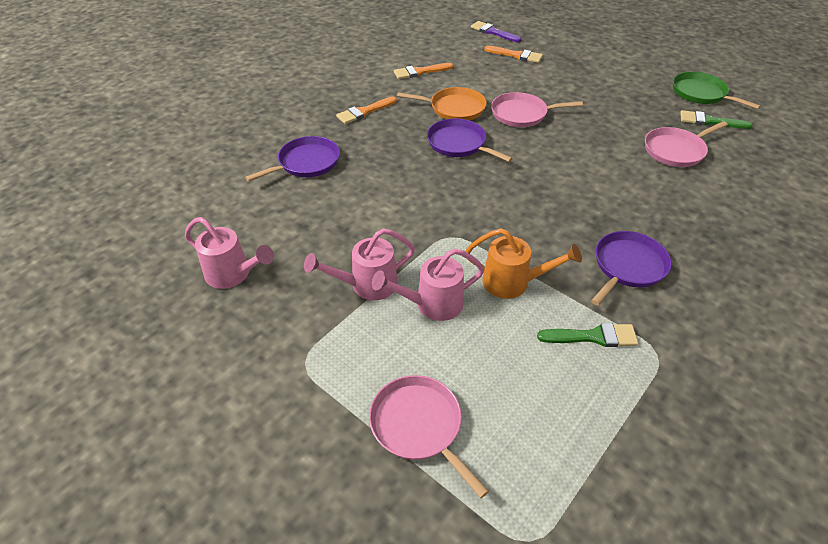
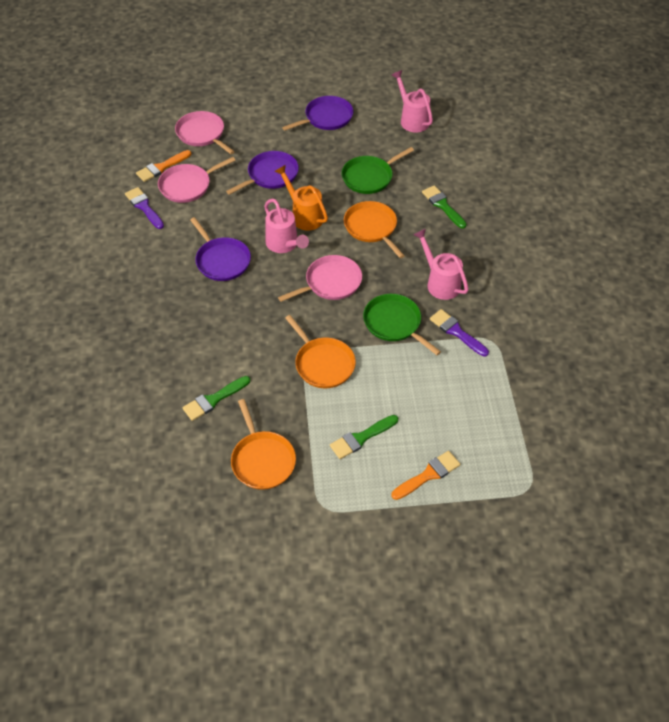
green brush: [537,323,638,347] [680,110,753,129] = 2 -> [182,376,250,421] [330,415,398,459] [422,185,467,229] = 3
green pan: [673,72,761,109] = 1 -> [342,147,414,194] [363,294,441,355] = 2
orange brush: [336,96,397,124] [394,63,453,79] [484,46,543,63] = 3 -> [136,150,192,182] [391,451,460,500] = 2
orange pan: [397,87,487,120] = 1 -> [231,399,296,490] [285,315,356,388] [344,201,405,258] = 3
purple brush: [471,21,522,42] = 1 -> [125,187,164,229] [430,309,489,357] = 2

